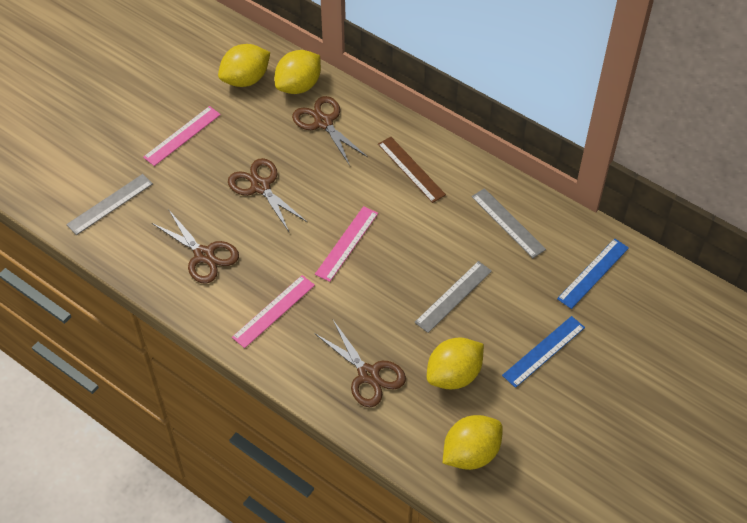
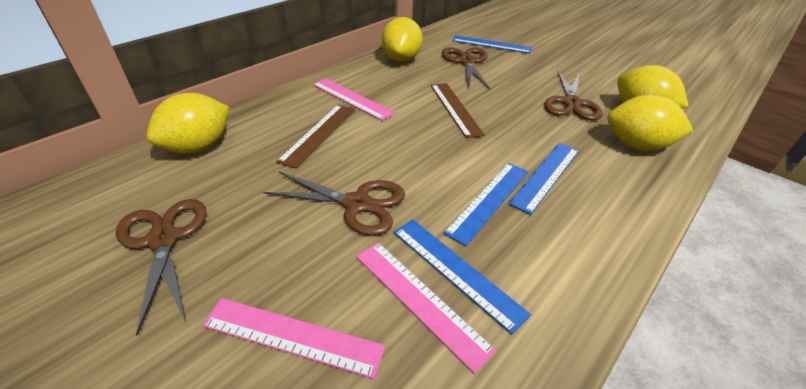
blue ruler: [502,316,585,388] [557,238,629,309] = 2 -> [394,219,531,334] [443,163,528,246] [452,35,532,54] [508,143,579,215] = 4
brown ruler: [378,137,446,203] = 1 -> [276,105,354,168] [431,83,485,138] = 2
grey ruler: [66,174,153,235] [414,261,492,333] [471,188,546,258] = 3 -> none = 0

